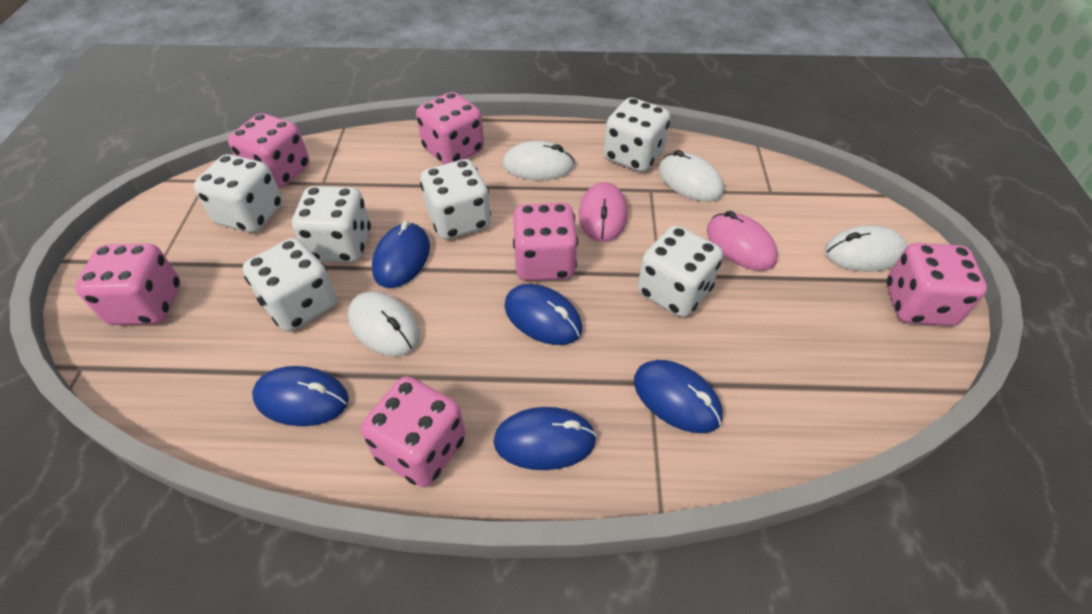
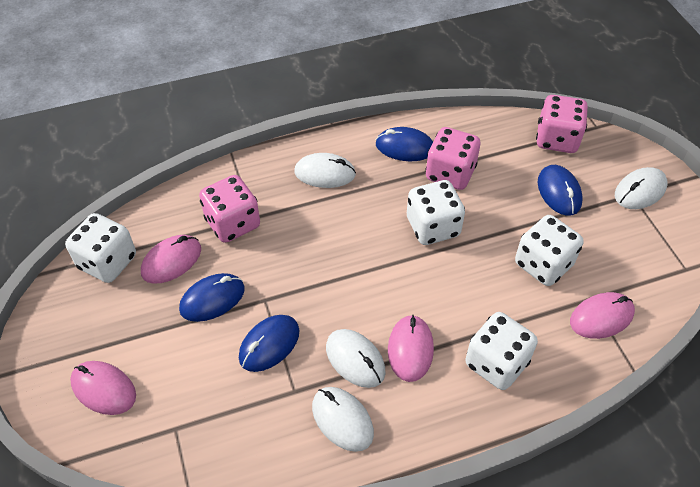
blue mouse: [252,366,349,426] [372,221,430,288] [493,407,597,470] [504,284,582,345] [634,360,723,433] = 5 -> [179,273,245,322] [239,315,299,372] [376,127,433,161] [537,165,583,216] = 4
pink dice: [75,243,180,325] [228,113,310,188] [361,376,466,487] [416,92,484,164] [513,203,578,281] [887,243,987,326] = 6 -> [199,175,260,243] [425,127,480,190] [536,95,588,153] = 3
pink mouse: [579,182,628,242] [707,211,778,271] = 2 -> [70,361,136,415] [141,235,201,284] [388,315,434,382] [570,292,635,339] = 4
white dice: [194,154,282,233] [243,238,337,331] [292,186,371,262] [420,159,491,240] [604,98,670,172] [638,225,723,317] = 6 -> [65,213,136,283] [407,180,465,245] [465,312,538,390] [515,215,583,286] = 4

